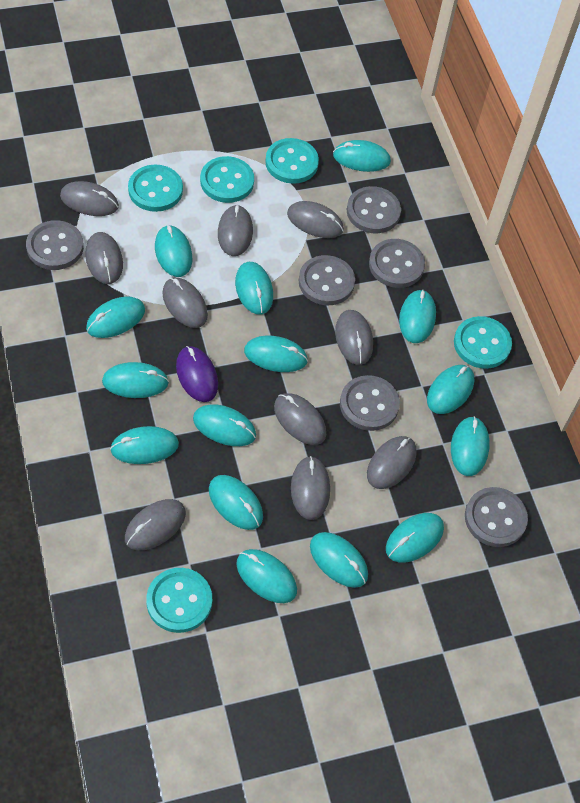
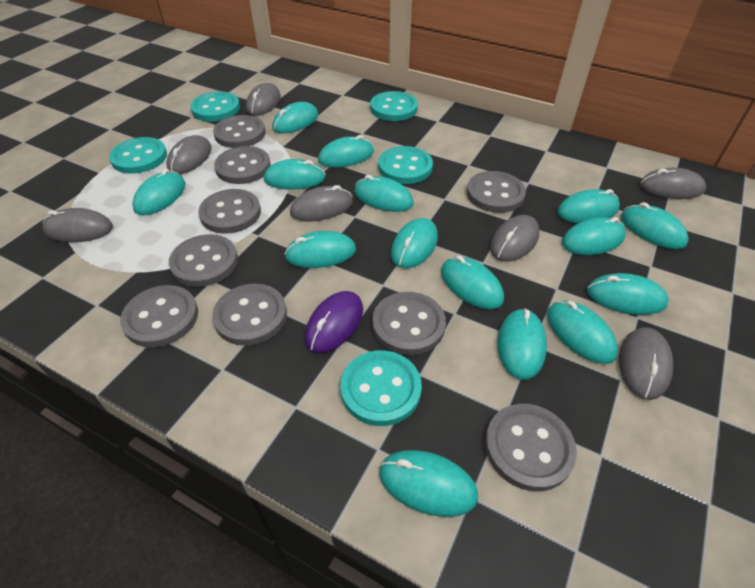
grey button: [26,220,84,270] [299,255,355,305] [340,375,400,431] [347,186,401,233] [369,239,425,288] [465,487,528,547] = 6 -> [120,285,198,347] [169,234,238,287] [198,189,261,234] [212,284,287,346] [213,115,266,148] [214,146,271,184] [372,292,446,355] [467,171,526,213] [485,404,577,491] = 9
grey mouse: [60,181,119,216] [85,232,123,284] [125,499,186,550] [162,278,208,328] [218,205,253,256] [274,393,326,445] [287,201,344,238] [291,456,330,520] [335,310,373,365] [367,436,417,489] = 10 -> [42,208,113,242] [166,135,212,174] [246,83,281,116] [290,185,353,221] [490,215,540,262] [619,327,673,400] [640,168,706,199] = 7

